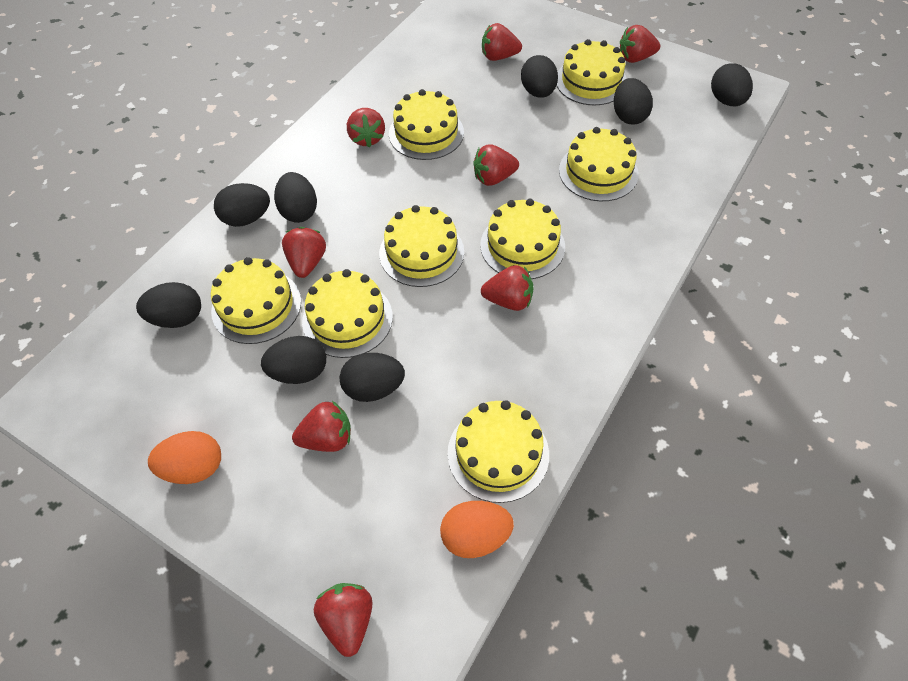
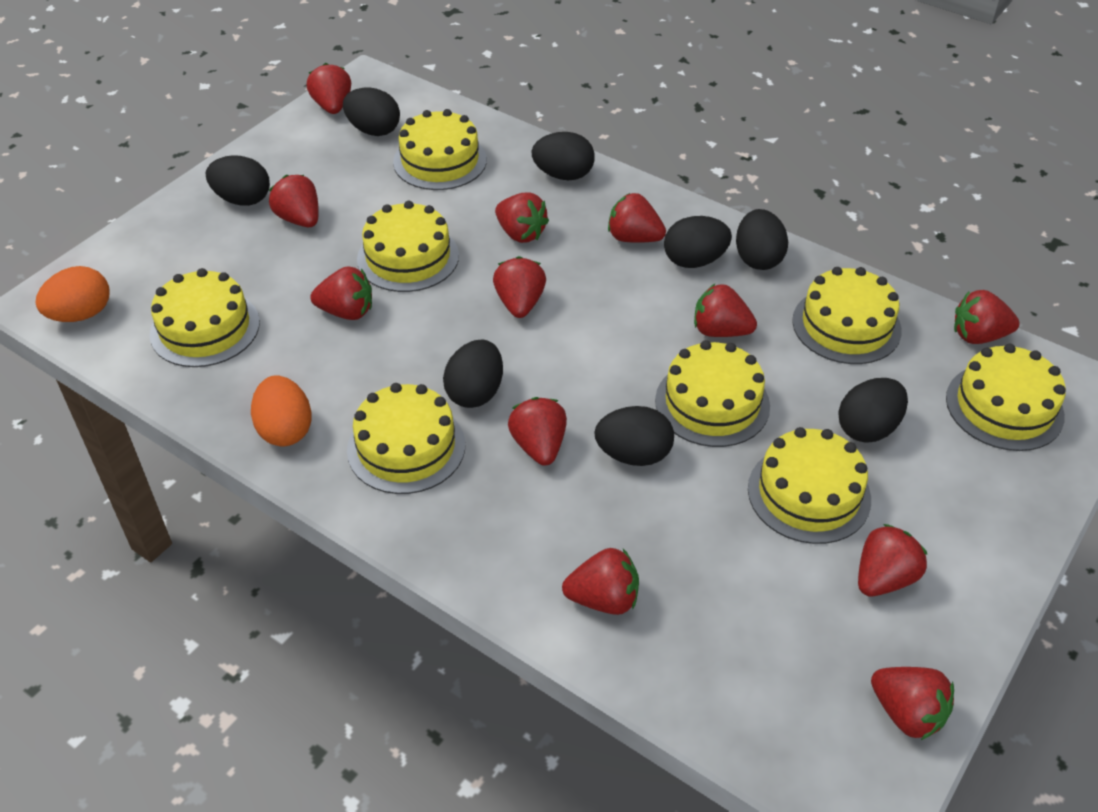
red strawberry: [282,227,326,278] [292,401,351,452] [314,583,373,657] [347,108,385,147] [473,144,519,186] [481,265,534,311] [482,23,522,61] [620,25,660,63] = 8 -> [269,175,319,227] [307,63,351,114] [310,266,372,320] [493,256,546,318] [495,193,549,243] [508,397,567,466] [562,548,639,615] [608,193,666,243] [694,284,757,337] [858,524,928,596] [871,667,954,740] [954,290,1020,344] = 12

